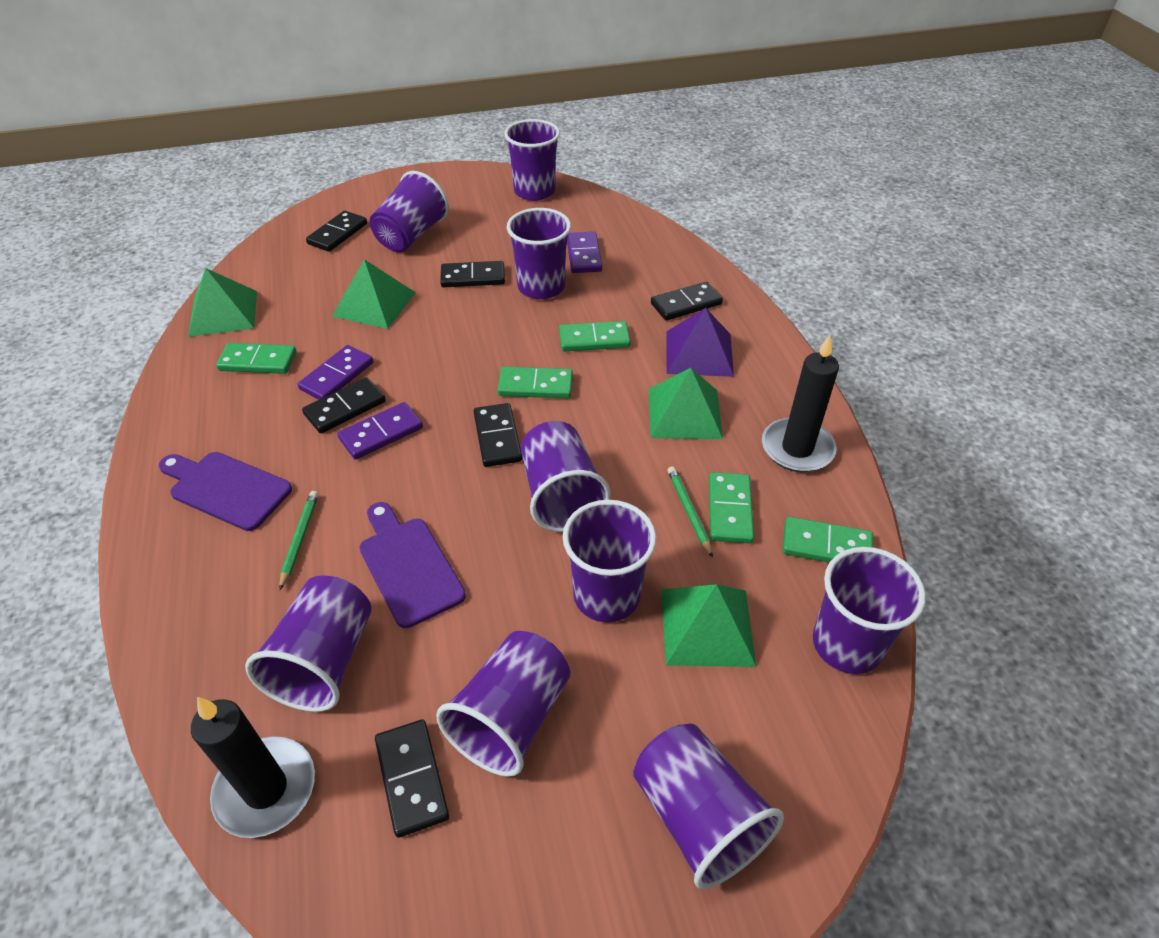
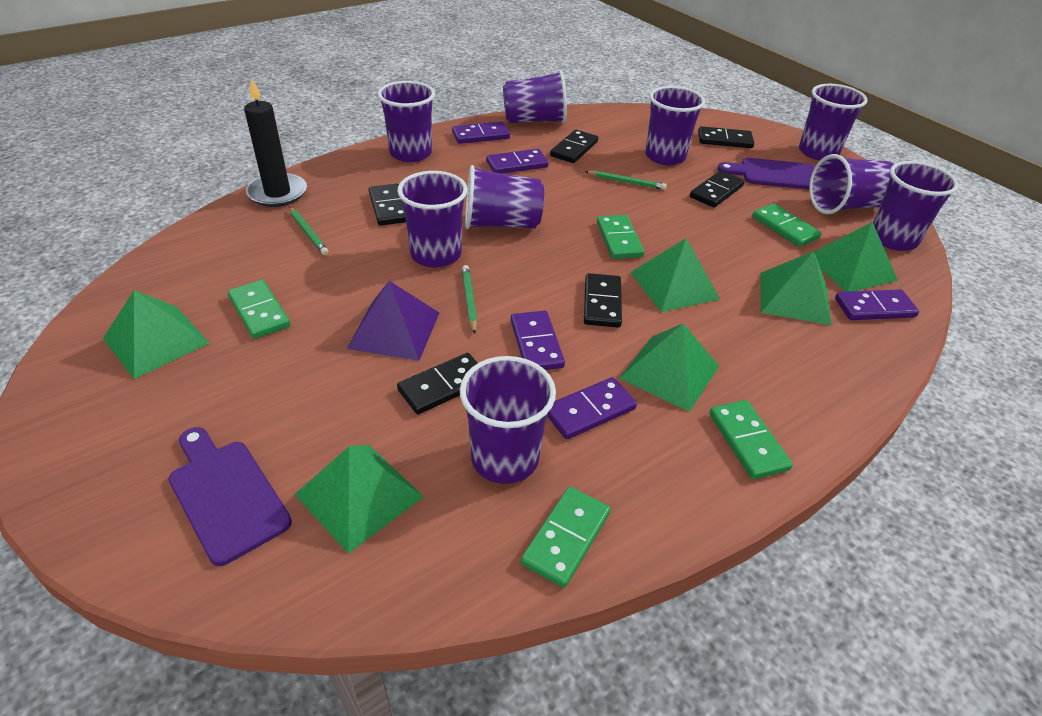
black candle: [191,697,315,838] [762,335,839,472] = 2 -> [244,78,307,207] = 1
green pencil: [279,491,318,591] [667,466,713,558] = 2 -> [289,207,329,255] [462,265,477,334] [585,171,667,190] = 3
green pyramid: [188,268,257,337] [332,259,416,329] [649,368,723,440] [661,584,756,667] = 4 -> [103,290,210,379] [294,445,424,554] [619,324,719,412] [631,238,720,312] [760,251,832,326] [814,222,898,292] = 6
purple domino: [298,345,373,400] [337,402,423,460] [567,232,602,273] = 3 -> [452,121,510,144] [486,149,548,174] [511,311,565,370] [547,377,637,439] [835,289,919,320] = 5

